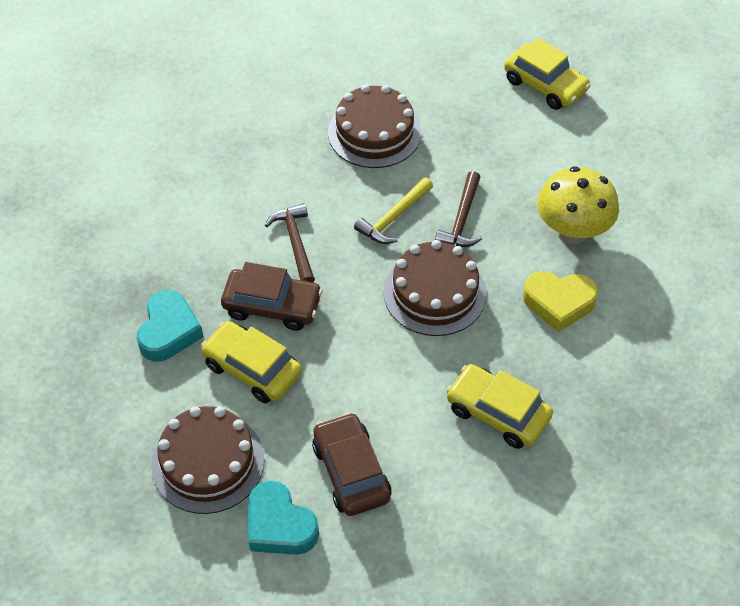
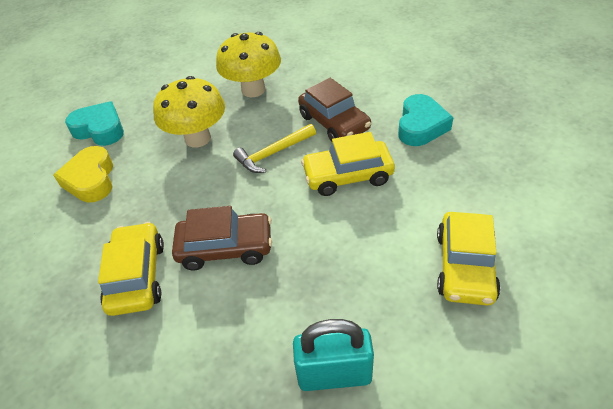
brown cake: [151,406,264,514] [328,84,421,168] [384,240,486,336] = 3 -> none = 0
brown hammer: [265,203,315,283] [435,171,482,247] = 2 -> none = 0
turquoise padlock: none = 0 -> [293,319,374,391] = 1
yellow mushroom: [537,166,619,244] = 1 -> [153,76,225,147] [216,32,281,97] = 2

